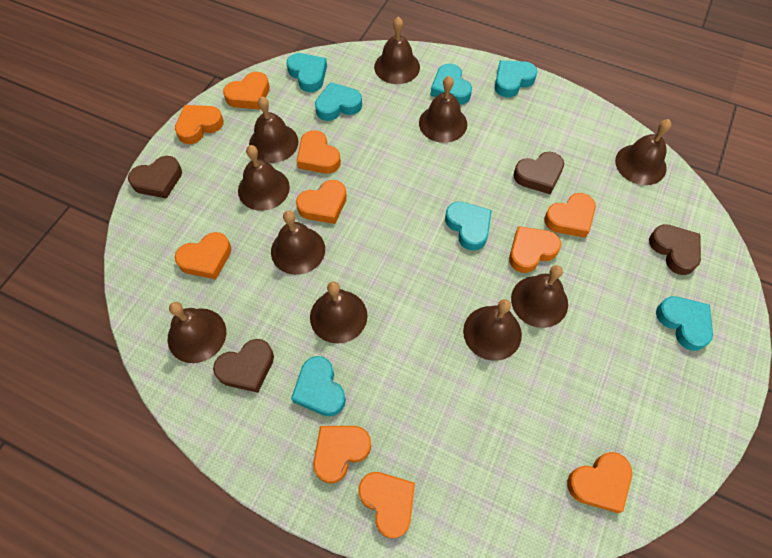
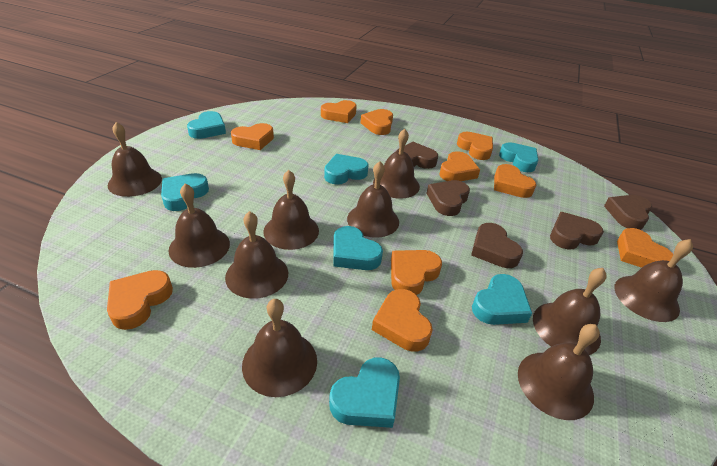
brown heart: [128,156,182,199] [213,339,274,393] [513,152,564,194] [649,224,701,275] = 4 -> [396,142,438,169] [426,180,470,216] [471,223,523,268] [550,212,604,249] [604,195,652,230] = 5

